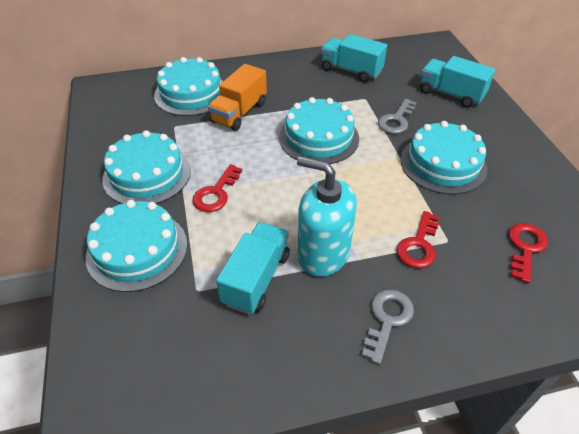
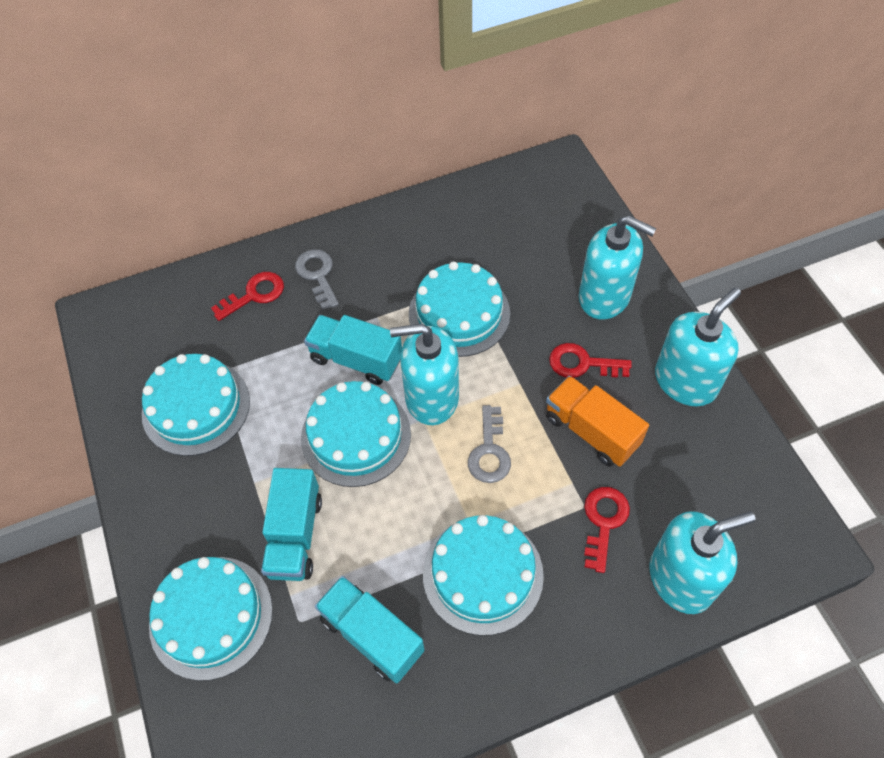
turquoise soap dispenser: [297,156,357,277] = 1 -> [390,324,459,425] [579,215,656,320] [650,511,755,614] [655,287,741,406] = 4

